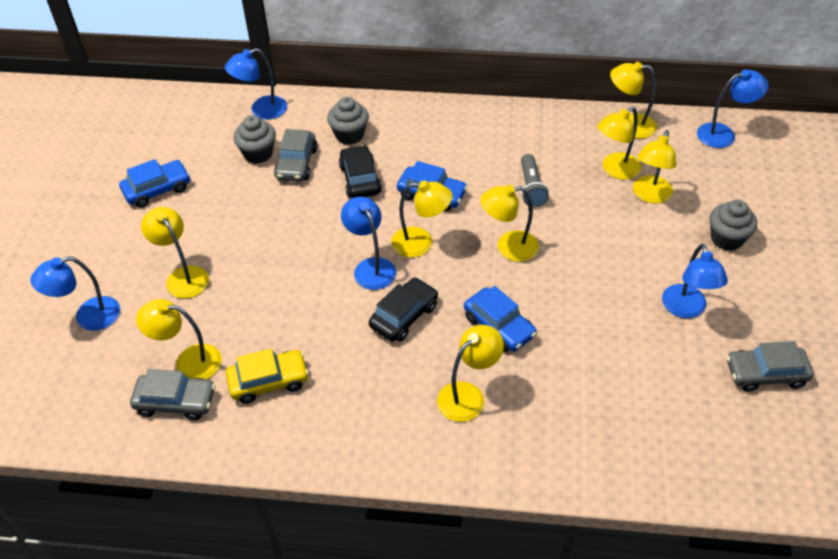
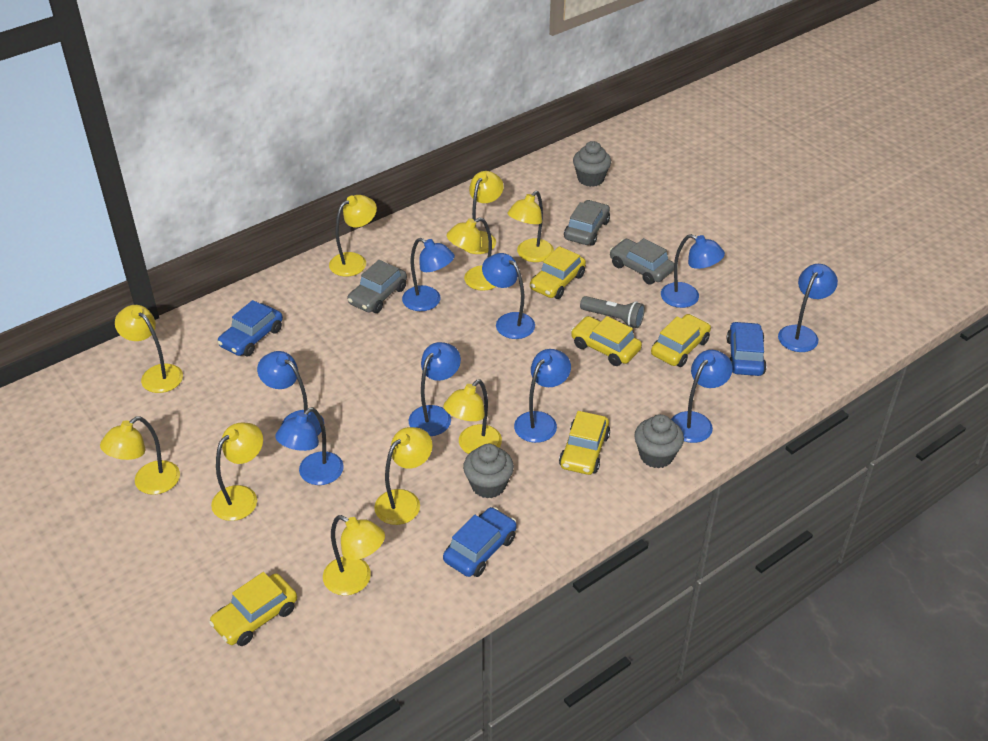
black car: [339,145,382,198] [369,277,438,342] = 2 -> none = 0
blue lamp: [30,256,120,331] [225,48,287,120] [341,197,396,290] [662,243,728,318] [697,70,768,148] = 5 -> [257,351,324,435] [275,407,344,485] [402,238,455,311] [409,342,461,436] [482,253,535,339] [514,349,571,443] [661,234,725,308] [671,350,733,443] [778,264,838,352] = 9
yellow car: [226,349,309,404] = 1 -> [209,572,297,646] [530,246,586,299] [559,411,610,475] [571,316,642,366] [651,314,711,367] = 5
yellow lamp: [136,299,222,379] [141,207,209,298] [391,180,452,257] [437,325,504,422] [480,185,539,262] [597,107,641,180] [610,62,657,139] [633,130,677,203] = 8 -> [100,416,180,495] [115,305,183,393] [211,423,263,521] [323,515,385,596] [329,195,377,277] [374,427,433,525] [443,379,502,454] [447,218,496,291] [463,171,504,254] [508,191,554,262] = 10

